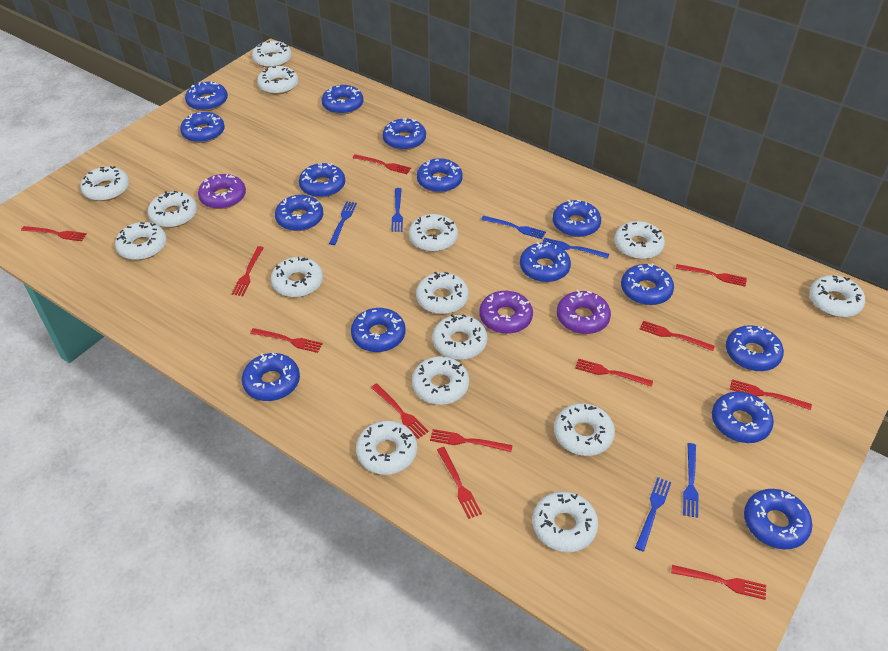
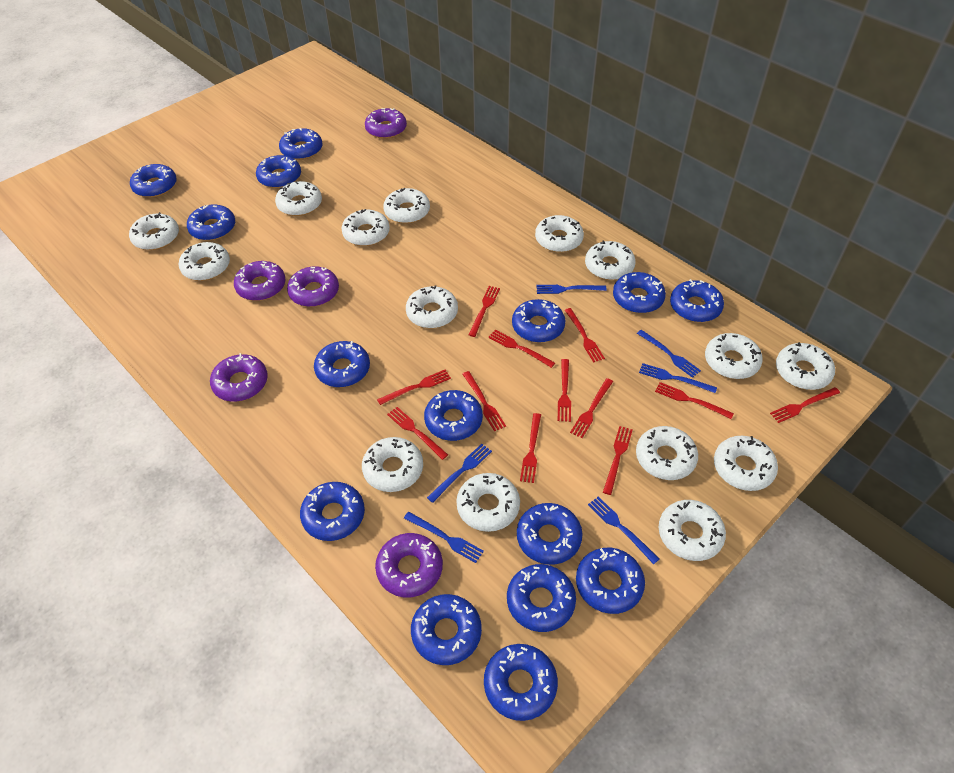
purple donut: [198,174,246,209] [479,291,533,334] [557,290,611,334] = 3 -> [210,353,268,402] [234,261,286,301] [287,266,339,307] [365,108,407,139] [375,533,443,597] = 5

